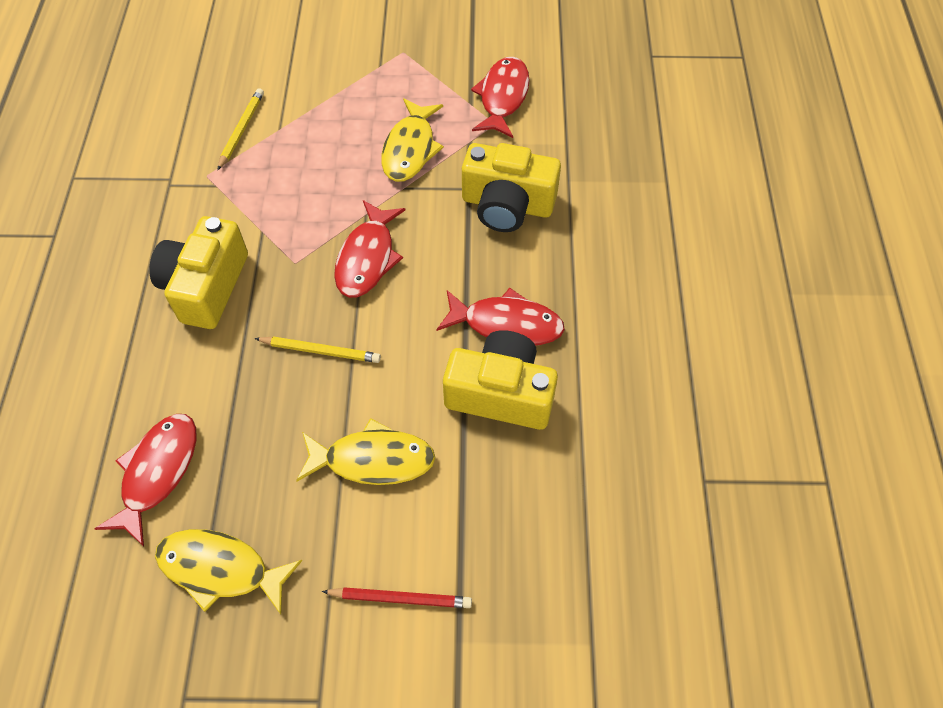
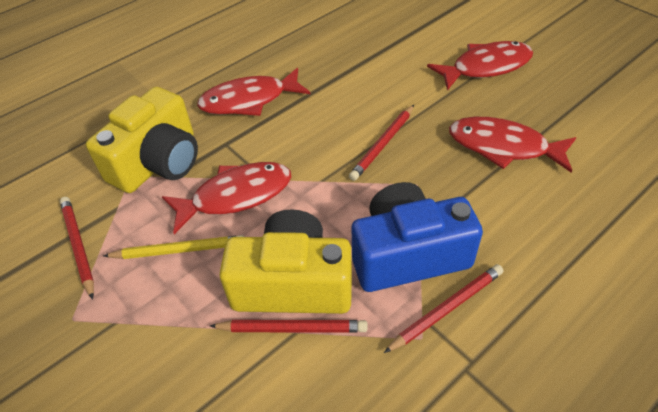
blue camera: none = 0 -> [352,182,483,292] = 1
red pencil: [322,587,472,608] = 1 -> [60,197,94,300] [210,320,367,333] [349,105,414,181] [384,264,503,353] = 4
yellow camera: [149,216,248,329] [443,330,558,430] [462,143,561,232] = 3 -> [86,87,198,193] [219,209,352,314] = 2
yellow fish: [155,529,302,615] [296,418,435,485] [381,98,444,182] = 3 -> none = 0
yellow pencil: [218,88,264,170] [254,336,381,363] = 2 -> [103,235,244,259] = 1

